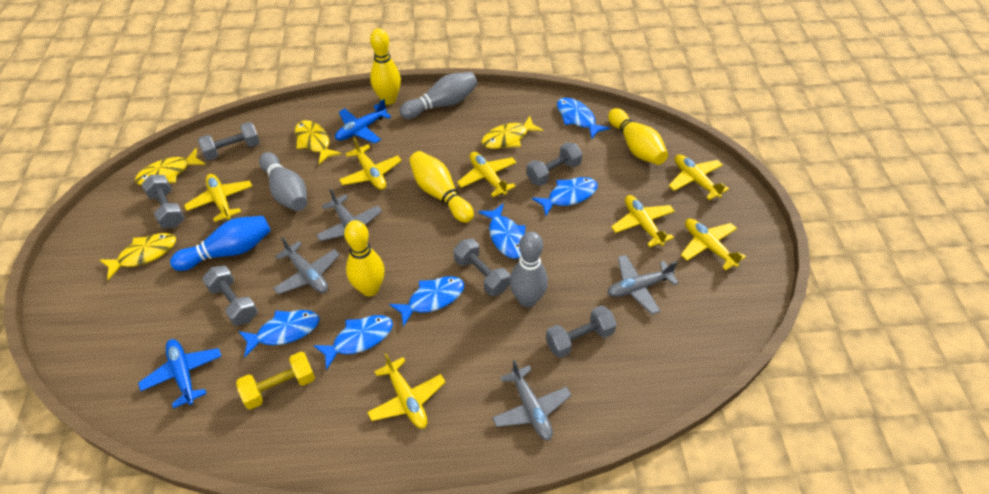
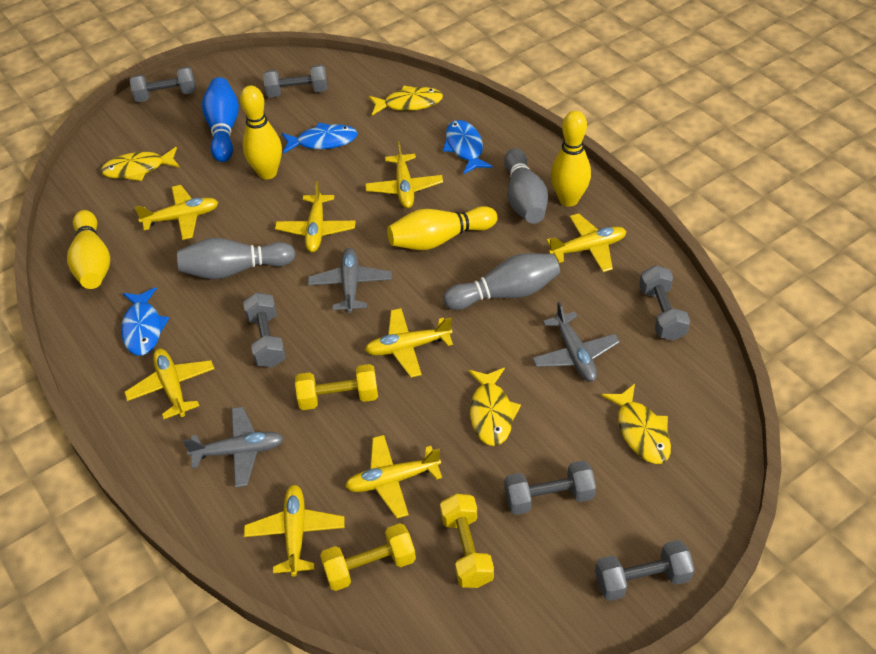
blue fish: [238,310,319,357] [313,315,393,370] [389,276,464,327] [479,203,526,259] [532,177,598,216] [557,98,610,139] = 6 -> [121,287,169,356] [282,122,358,154] [443,120,493,174] = 3
blue plane: [138,339,221,408] [335,99,391,144] = 2 -> none = 0
grey plane: [273,237,340,294] [316,189,382,241] [492,360,571,441] [607,255,679,314] = 4 -> [183,407,284,488] [308,248,392,313] [532,301,620,382] = 3
yellow dumbbell: [236,352,315,409] = 1 -> [295,364,378,410] [320,523,416,591] [440,494,494,588] = 3
yellow plane: [184,174,253,222] [339,137,402,190] [367,353,446,429] [457,152,517,197] [611,195,675,247] [669,154,729,200] [681,219,746,271] = 7 -> [124,349,214,419] [134,185,219,240] [244,485,345,577] [275,181,356,252] [345,435,442,518] [365,141,443,208] [365,308,453,378] [546,213,627,272] = 8

